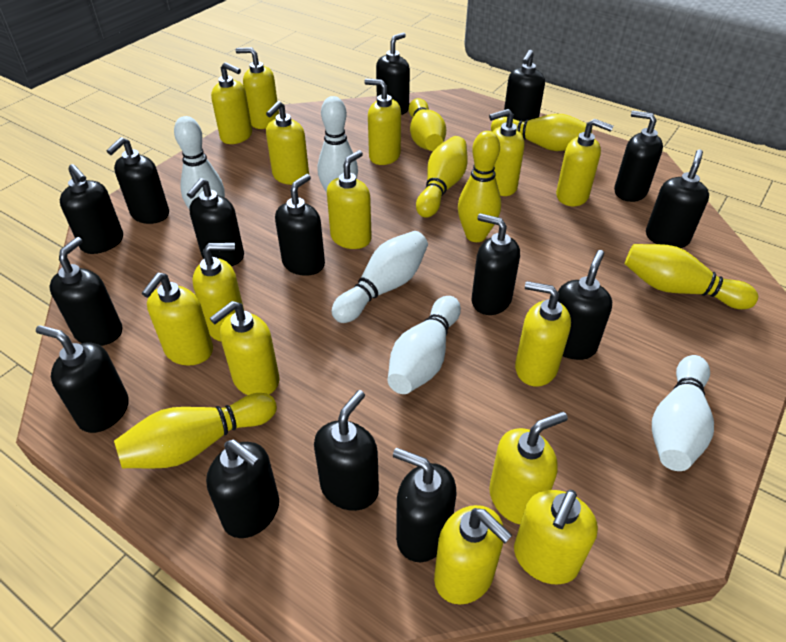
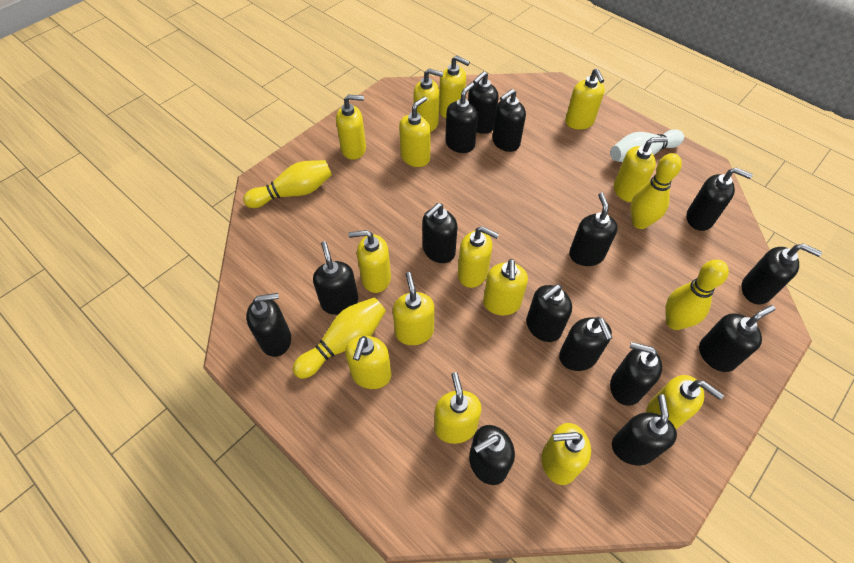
white bowling pin: [174,116,225,208] [318,96,358,193] [332,231,428,323] [388,296,461,394] [652,355,714,471] = 5 -> [610,129,684,162] = 1
yellow bowling pin: [114,393,277,469] [409,98,446,151] [416,136,468,218] [458,131,501,242] [491,114,592,151] [625,244,758,309] = 6 -> [243,160,332,208] [292,298,386,379] [631,153,682,229] [665,260,729,330] = 4

